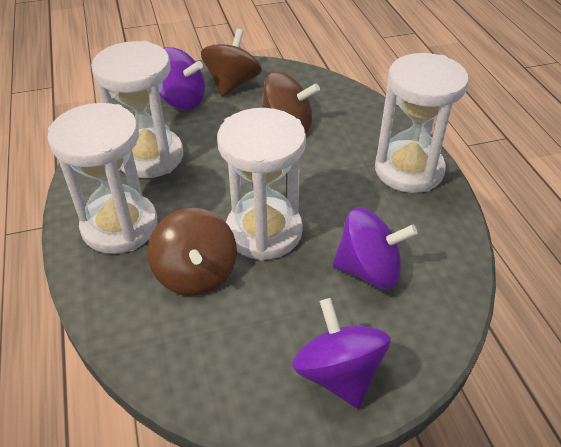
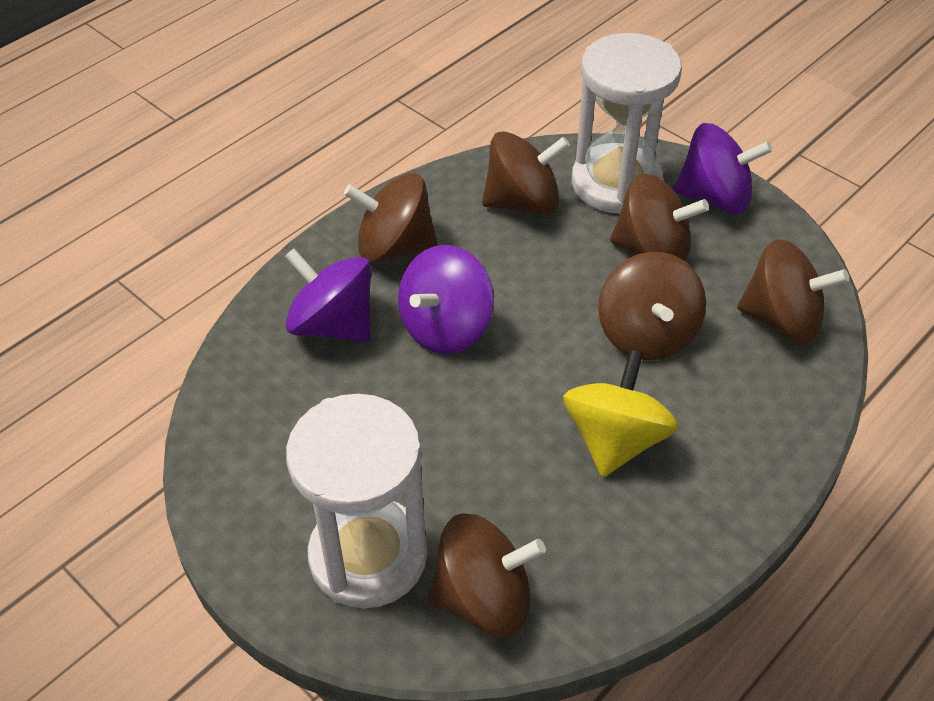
brown spinning top: [147,208,237,296] [201,29,262,97] [262,72,320,133] = 3 -> [344,173,438,263] [429,513,546,637] [482,131,570,215] [598,252,706,360] [610,174,709,262] [737,240,849,344] = 6
white hourglass: [47,103,158,254] [91,41,183,178] [217,108,306,261] [375,53,469,193] = 4 -> [286,394,427,608] [572,33,682,214] = 2
yellow spinning top: none = 0 -> [563,350,678,477] = 1

